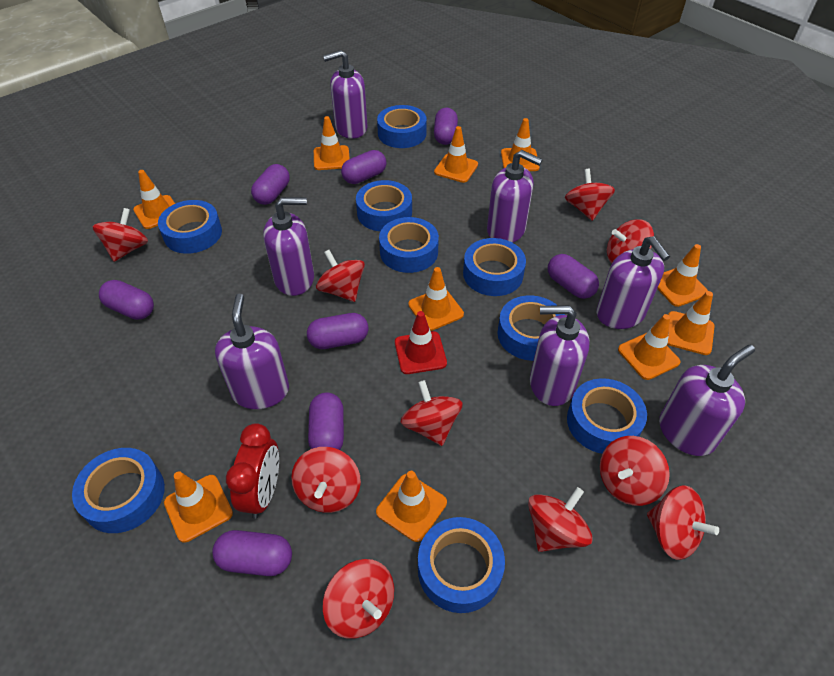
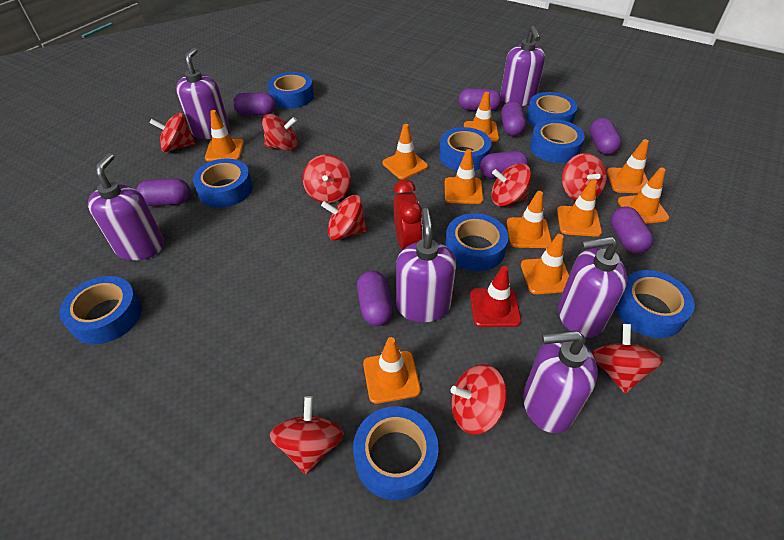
purple soap dispenser: [215,294,289,409] [263,197,314,296] [323,50,367,139] [487,150,543,243] [530,305,590,406] [596,236,670,329] [659,345,755,456] = 7 -> [88,153,164,261] [176,48,230,139] [396,208,456,323] [500,26,545,106] [523,330,598,433] [558,236,627,338] = 6
red spinning top: [92,208,148,262] [291,447,361,513] [316,250,365,302] [323,559,394,639] [401,380,462,446] [528,487,593,552] [565,169,615,221] [600,436,670,506] [607,219,654,263] [647,485,719,560] = 10 -> [150,113,196,152] [262,114,298,151] [270,396,344,474] [303,155,351,203] [321,195,367,240] [451,364,507,434] [491,163,531,206] [562,153,607,200] [592,324,664,394] = 9

